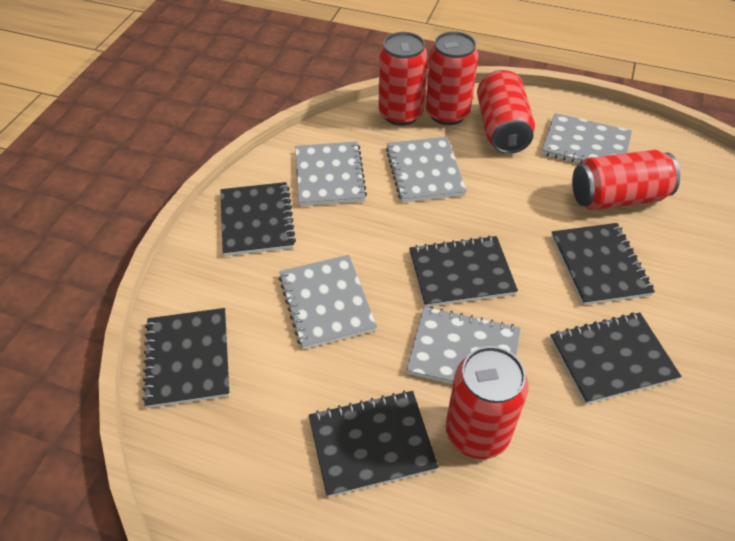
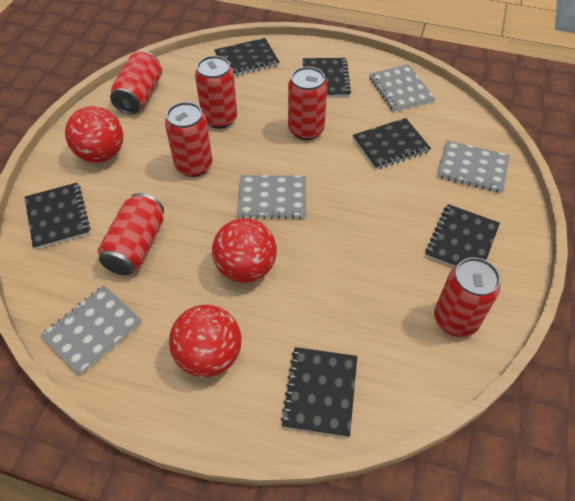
grey notebook: [279,255,377,349] [295,142,367,206] [386,137,467,203] [406,307,521,384] [542,113,632,164] = 5 -> [40,286,142,376] [237,175,306,219] [369,64,435,112] [437,140,510,193] = 4
red ball: none = 0 -> [65,106,123,163] [169,305,241,377] [212,218,277,283] = 3
red can: [379,32,428,126] [425,31,479,125] [446,346,528,459] [477,70,535,154] [572,150,680,210] = 5 -> [98,193,164,275] [110,51,162,114] [165,102,212,177] [195,56,237,129] [288,67,327,140] [434,257,501,337] = 6

